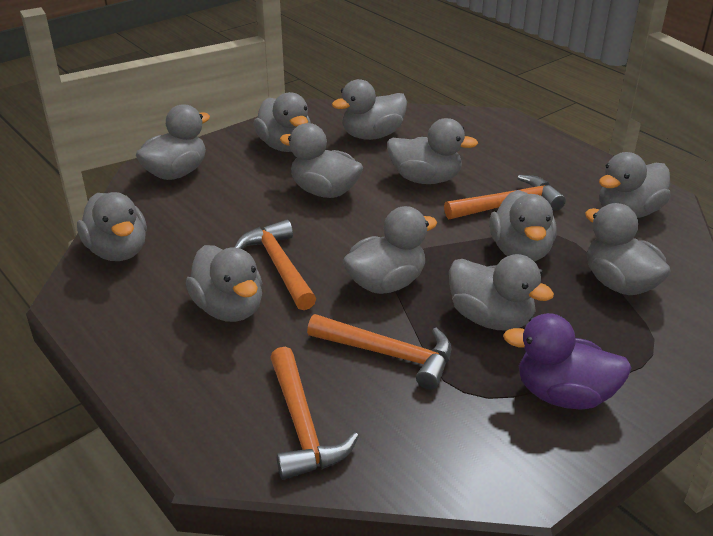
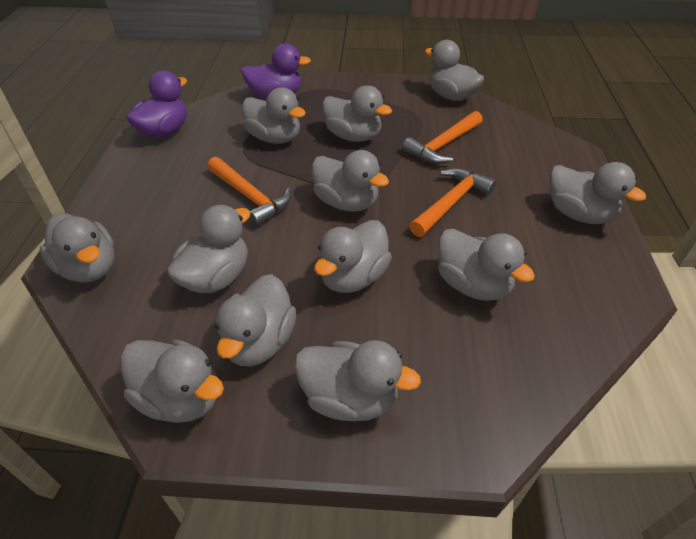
orange hammer: [235,220,316,310] [270,347,359,480] [307,314,451,390] [444,175,566,219] = 4 -> [207,157,292,227] [402,111,483,164] [410,168,496,237] = 3
purple duck: [503,313,632,409] = 1 -> [126,71,187,138] [241,43,311,99] = 2

